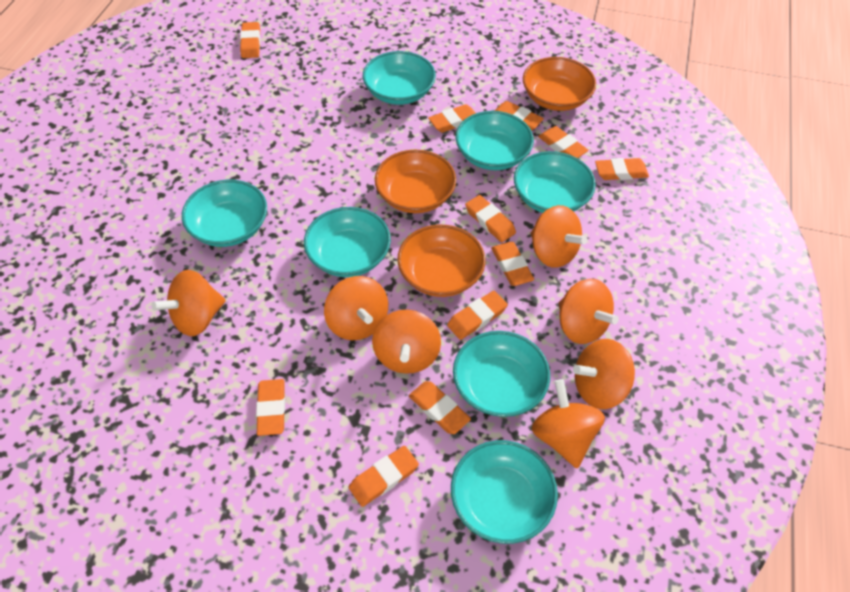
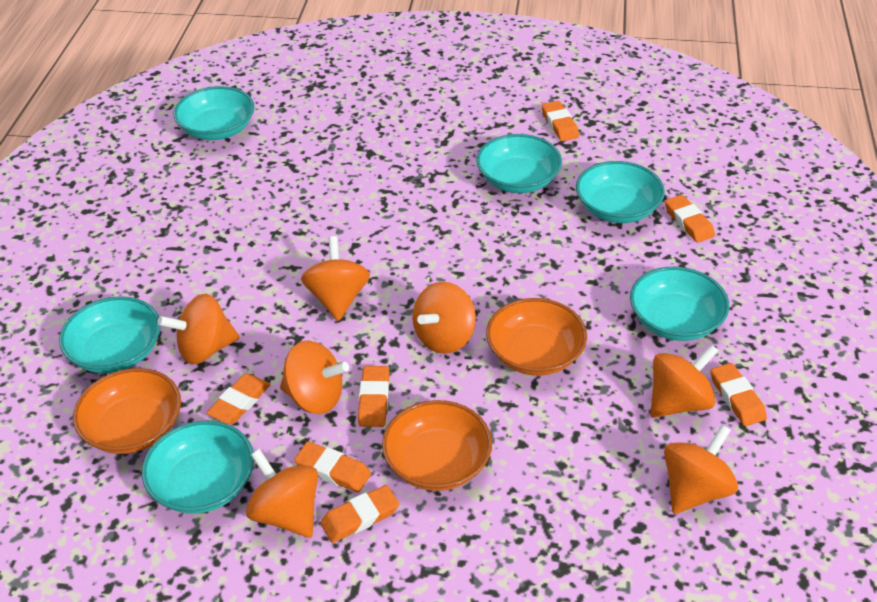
orange eraser: [240,22,261,58] [256,379,285,436] [349,446,419,507] [409,381,471,434] [428,104,476,133] [447,291,508,340] [465,195,516,242] [491,242,534,286] [494,101,544,131] [538,126,589,158] [595,158,649,180] = 11 -> [206,374,271,425] [294,441,371,493] [320,485,399,543] [358,366,389,427] [541,101,579,141] [665,195,715,243] [711,363,767,426] = 7
turquoise bowl: [182,180,267,247] [304,207,391,277] [363,51,436,105] [451,440,558,544] [453,331,550,417] [456,111,534,170] [514,151,596,213] = 7 -> [59,296,161,373] [142,421,254,514] [173,86,255,140] [476,134,562,193] [576,161,665,223] [630,267,729,341] = 6

